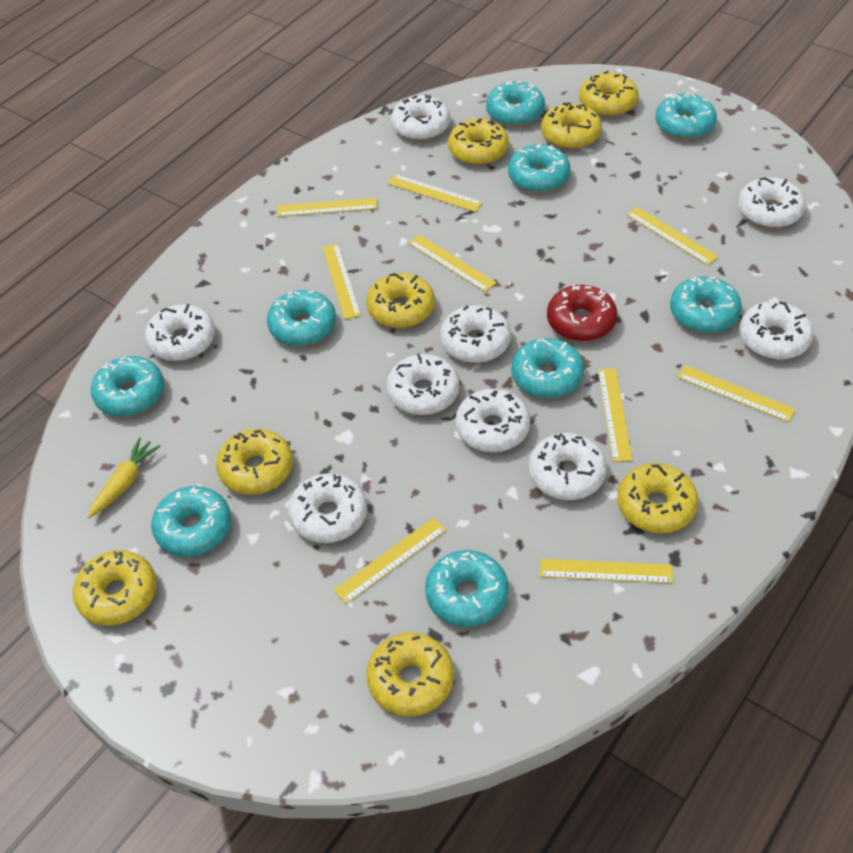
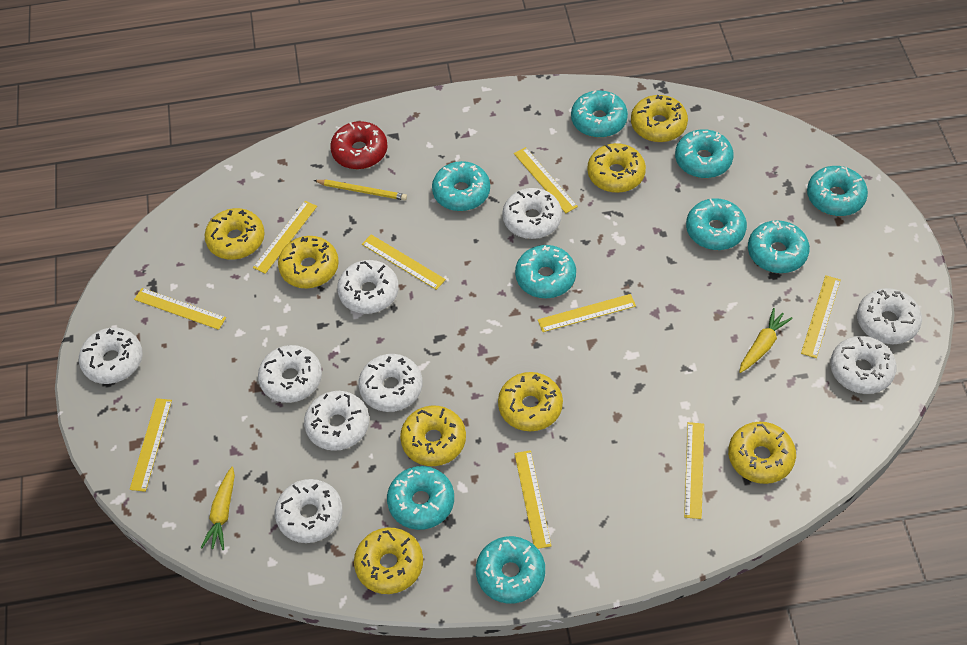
yellow carrot: [88,437,161,518] = 1 -> [201,467,235,550] [739,308,793,373] = 2
yellow pencil: none = 0 -> [313,180,407,200] = 1

